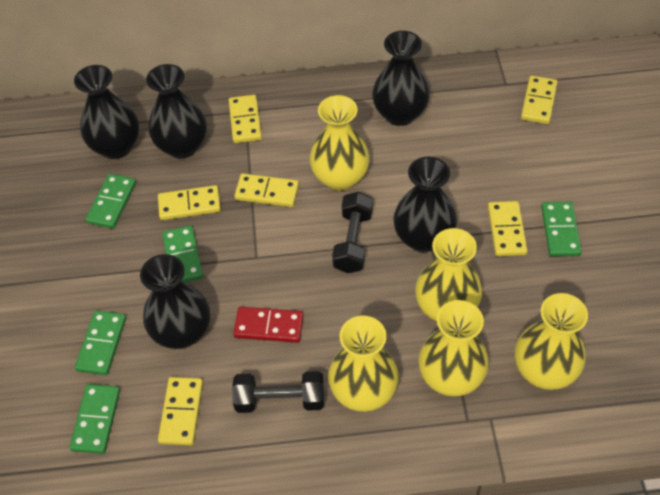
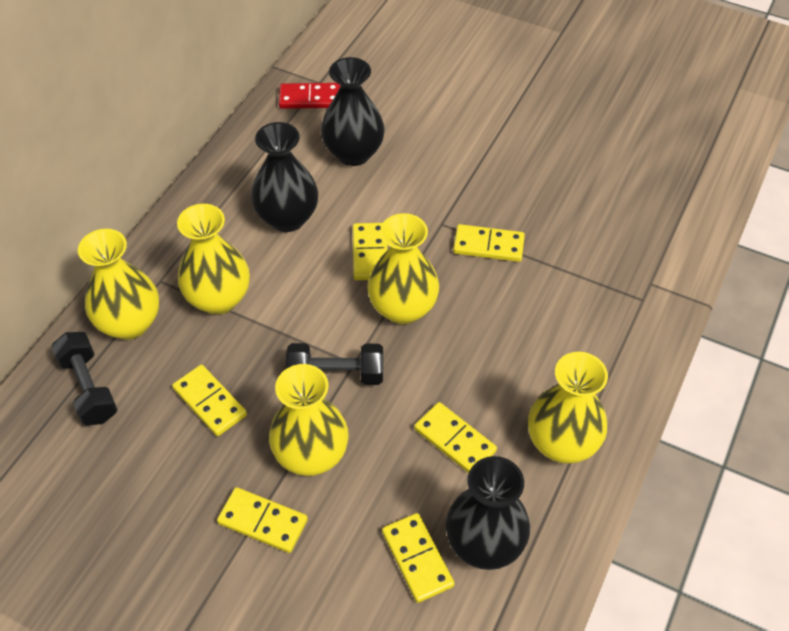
black vase: [74,65,139,159] [140,254,210,349] [146,64,207,159] [372,31,430,126] [393,156,457,253] = 5 -> [251,122,318,232] [321,57,385,166] [446,456,530,570] = 3
green domino: [70,384,120,454] [75,311,126,375] [86,174,136,229] [162,225,203,282] [541,202,582,256] = 5 -> none = 0

